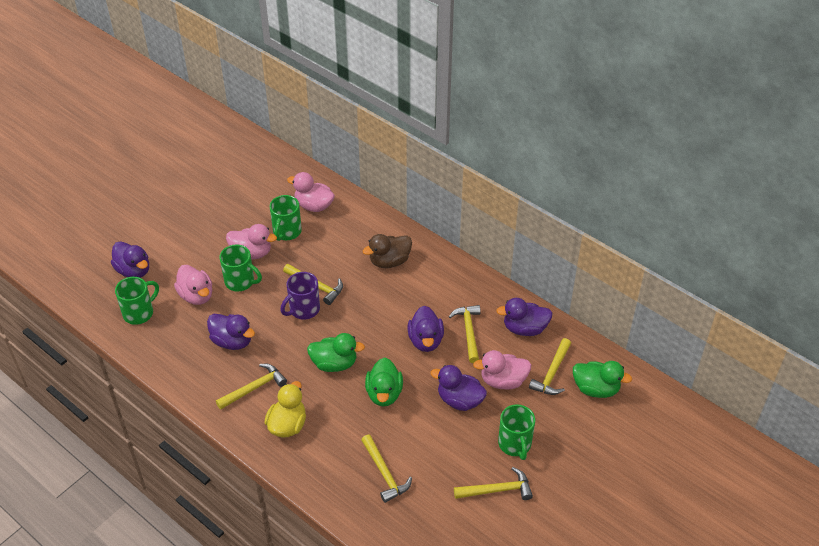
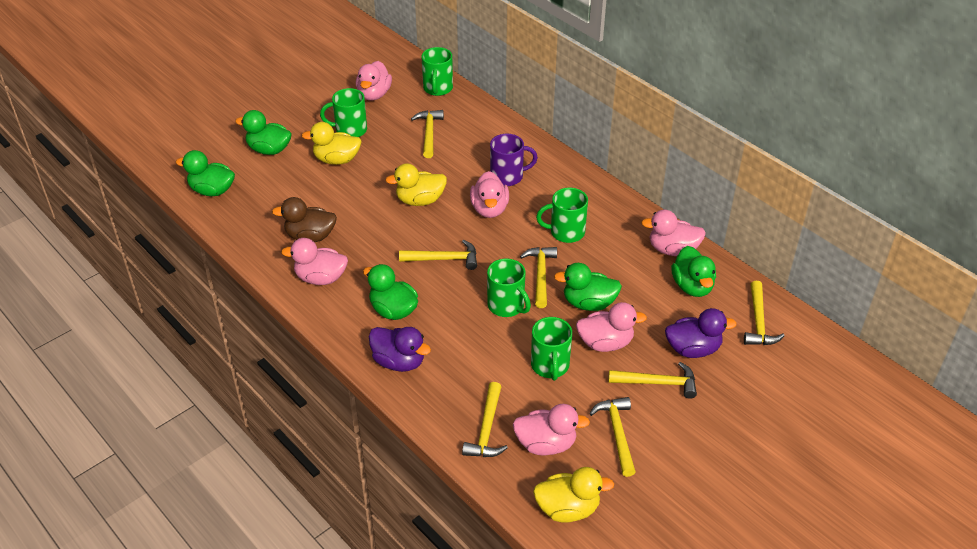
green duck: [307,333,365,372] [365,358,403,407] [573,361,632,398] = 3 -> [176,150,235,196] [235,110,292,155] [363,264,418,320] [554,263,622,311] [671,246,716,297] = 5
green mug: [115,277,159,325] [220,244,262,292] [270,195,302,241] [498,404,535,460] = 4 -> [320,88,367,137] [422,47,453,96] [487,258,531,317] [531,317,572,381] [536,188,588,243] = 5
pink duck: [174,265,212,305] [226,224,277,260] [287,172,335,212] [473,350,531,390] = 4 -> [281,238,348,285] [356,61,392,100] [470,171,509,218] [513,404,590,455] [576,302,647,352] [641,210,706,256] = 6
purple duck: [111,241,149,278] [207,314,255,350] [408,306,444,352] [430,365,487,411] [496,298,553,336] = 5 -> [369,327,431,372] [665,308,737,358] = 2
yellow duck: [264,381,306,438] = 1 -> [302,122,362,165] [385,163,447,206] [533,467,614,523] = 3
yellow hammer: [216,364,287,410] [283,264,343,305] [361,435,412,503] [449,305,481,363] [454,467,533,500] [529,338,571,395] = 6 -> [399,240,477,270] [411,110,444,158] [462,382,508,457] [520,247,557,308] [589,397,636,477] [608,362,697,399] [744,281,785,345] = 7

